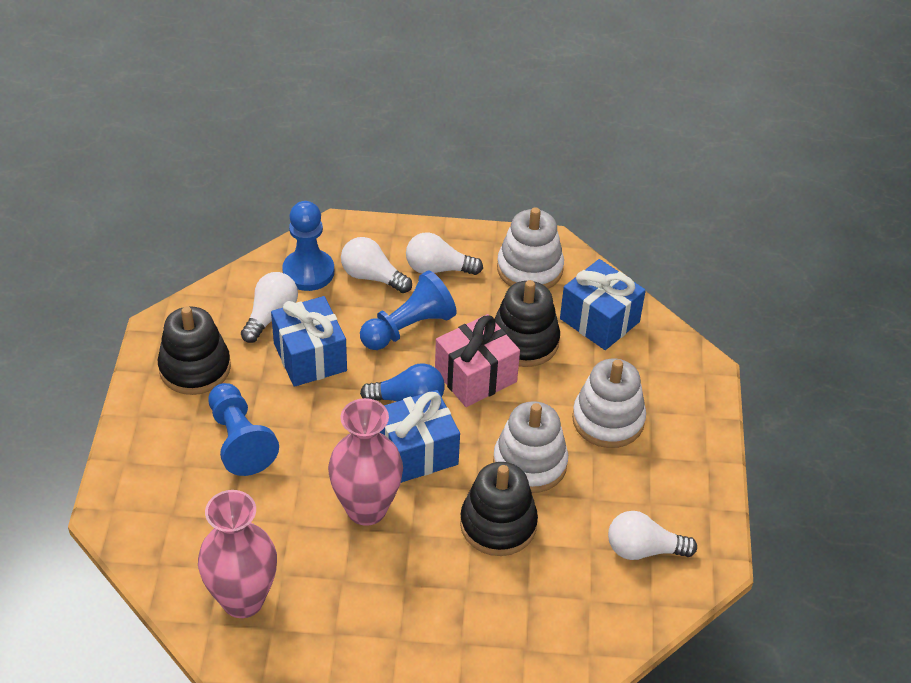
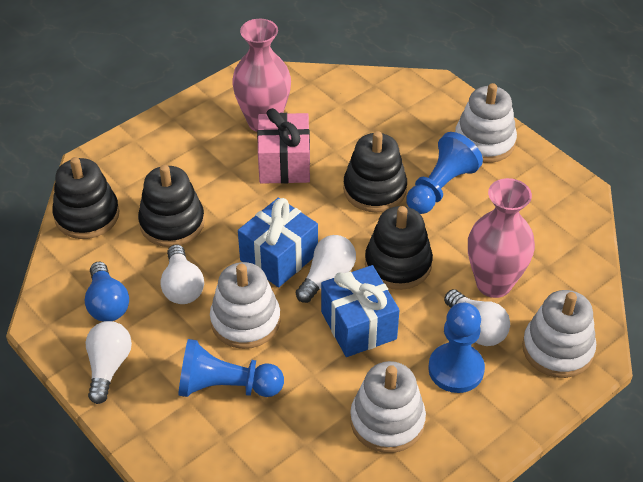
black stacking toy: [158,306,231,395] [460,462,538,556] [495,280,560,367] = 3 -> [52,157,119,239] [138,165,205,247] [343,131,407,212] [365,206,433,290] = 4
blue gift: [271,296,347,387] [380,390,460,483] [560,259,646,350] = 3 -> [238,198,318,287] [321,265,399,357] = 2
white stacking toy: [493,401,568,493] [497,207,564,289] [572,359,646,448] = 3 -> [210,262,281,349] [350,361,426,453] [455,83,517,163] [522,290,596,378] = 4

